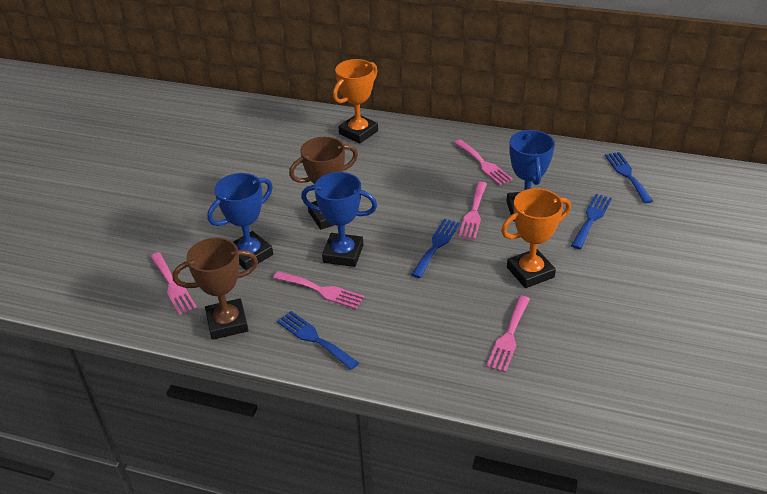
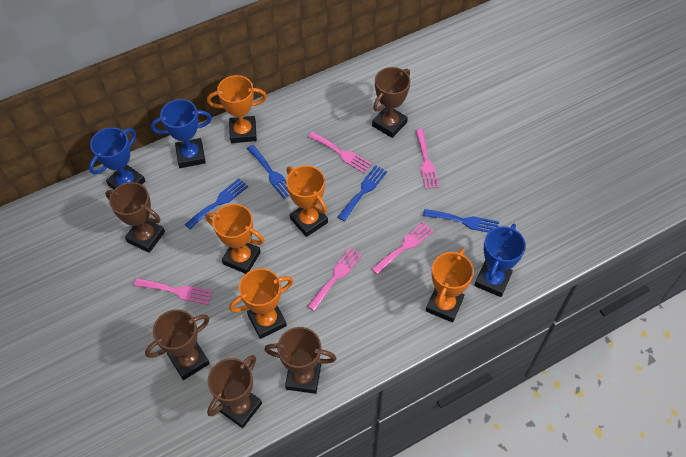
brown trophy: [172,237,258,340] [289,137,358,230] = 2 -> [105,182,165,253] [145,309,210,380] [207,355,262,428] [264,327,336,394] [372,67,410,138] = 5
orange trophy: [333,59,378,143] [501,188,571,288] = 2 -> [206,204,264,274] [207,75,267,143] [229,268,293,339] [286,165,328,237] [426,248,474,322] = 5

